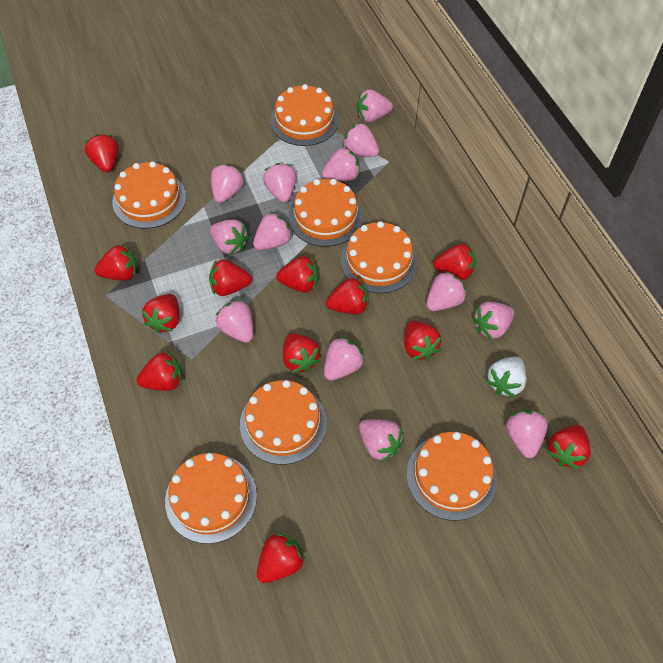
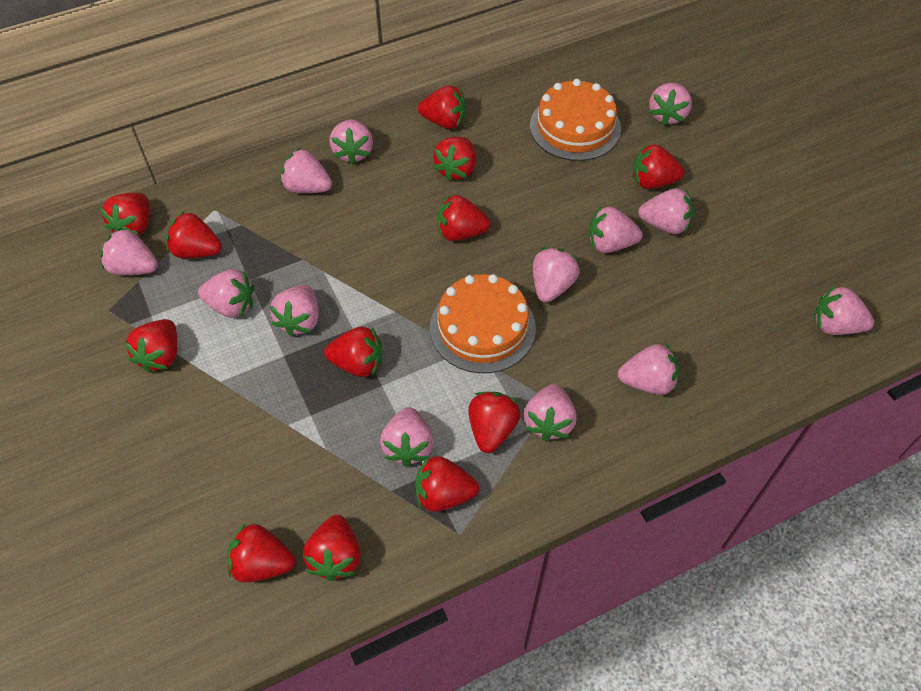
orange cake: [112,161,186,229] [165,453,257,544] [240,380,327,465] [271,84,339,146] [289,179,363,247] [341,221,418,293] [407,432,497,521] = 7 -> [430,274,536,373] [530,79,621,161] = 2
white strawberry: [486,357,526,397] = 1 -> none = 0

